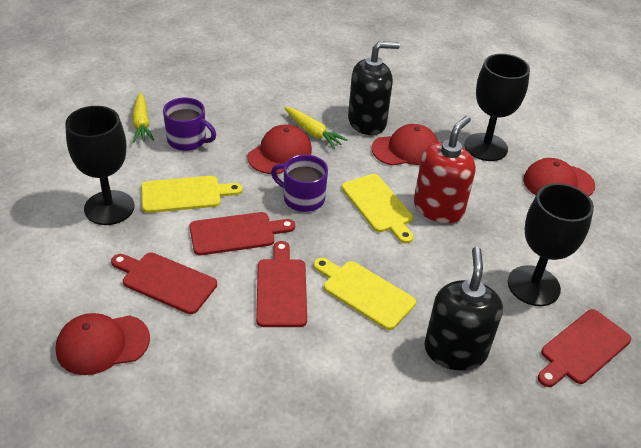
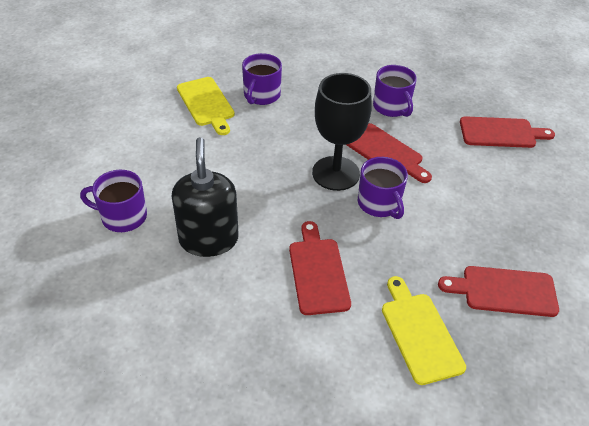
black goblet: [65,106,134,225] [465,54,530,161] [508,183,594,306] = 3 -> [312,73,372,191] = 1
black soap dispenser: [348,41,400,135] [424,247,503,371] = 2 -> [171,137,239,257] = 1
purple mug: [163,97,216,151] [271,154,328,212] = 2 -> [80,170,147,232] [242,53,282,105] [358,157,408,219] [373,65,417,117] = 4
red cap: [55,313,150,375] [247,125,312,174] [371,124,438,166] [523,158,595,196] = 4 -> none = 0
red soap dispenser: [414,116,476,223] = 1 -> none = 0
yellow carrot: [132,93,154,142] [284,107,348,149] = 2 -> none = 0
yellow cutting board: [141,176,243,213] [313,258,416,330] [342,174,414,244] = 3 -> [177,77,235,135] [382,276,466,385] = 2

